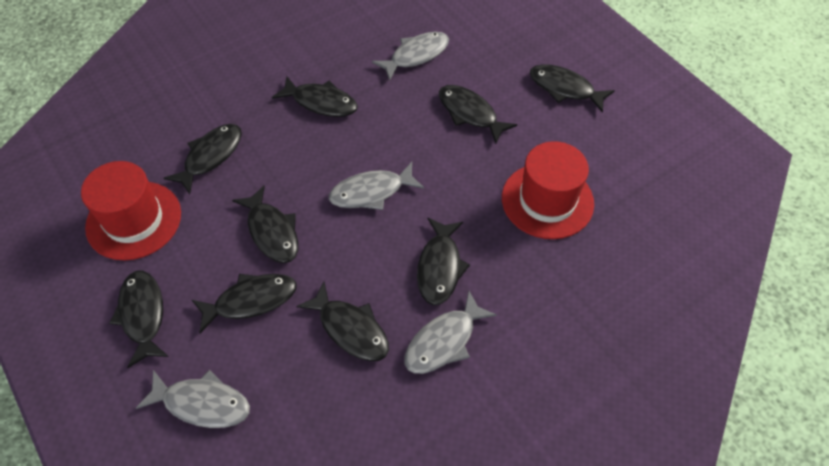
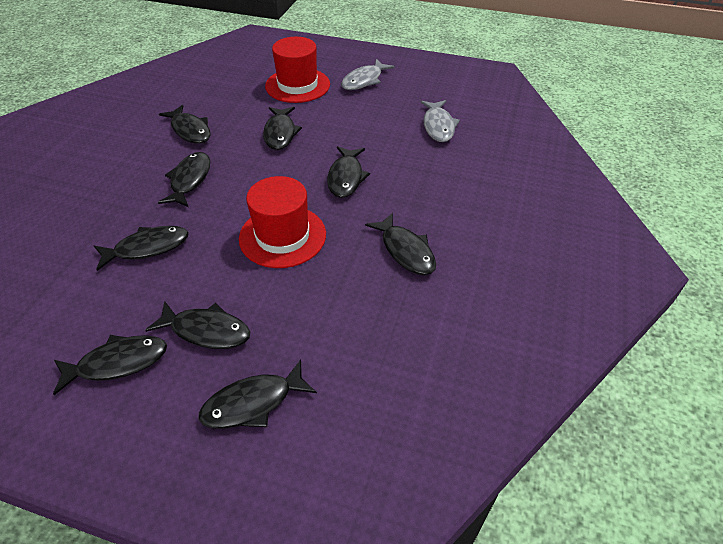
grey fish: [136,370,250,428] [329,162,424,210] [372,32,449,80] [404,291,497,374] = 4 -> [341,59,395,90] [420,100,460,142] = 2

